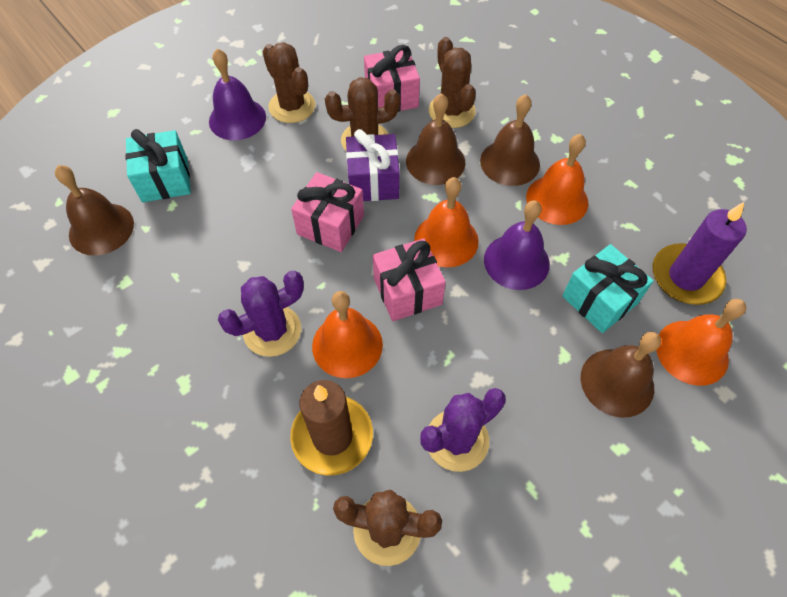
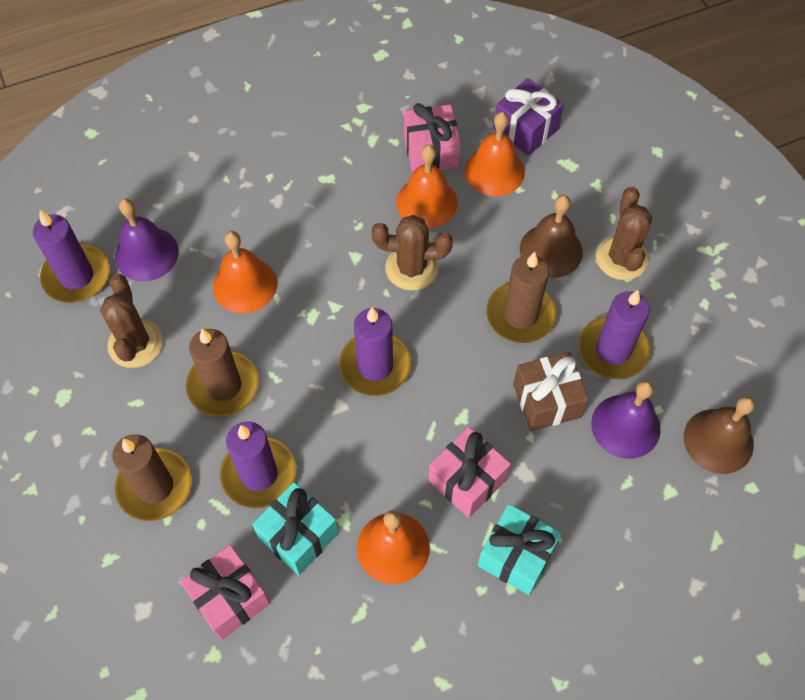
brown bell: [55,165,134,256] [406,93,465,185] [480,94,540,186] [581,332,661,418] = 4 -> [520,195,583,278] [684,396,755,474] = 2
brown cactus: [263,42,315,123] [325,77,400,152] [333,490,442,566] [429,37,476,128] = 4 -> [100,274,163,368] [372,215,453,291] [596,187,652,280] = 3
brown candle: [290,380,373,475] = 1 -> [112,434,192,521] [186,329,259,417] [486,252,557,343] = 3
brown gift: none = 0 -> [513,352,589,431] = 1
purple cactus: [218,271,304,357] [420,388,506,472] = 2 -> none = 0
purple candle: [652,202,747,305] = 1 -> [33,210,110,303] [220,422,296,508] [339,307,411,396] [579,290,651,379] = 4

